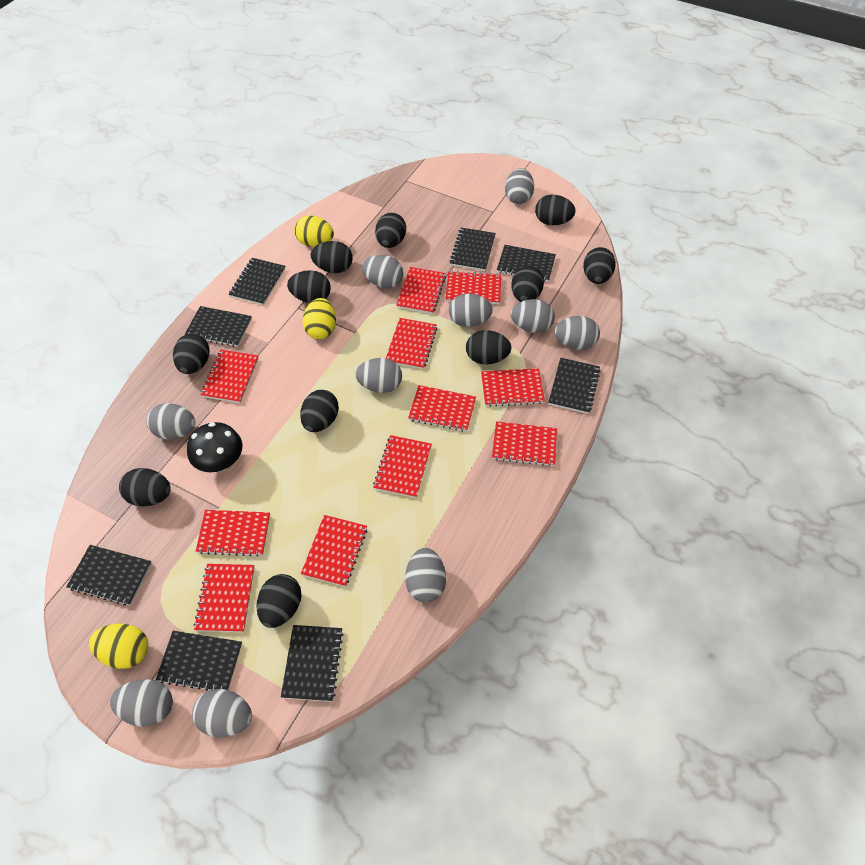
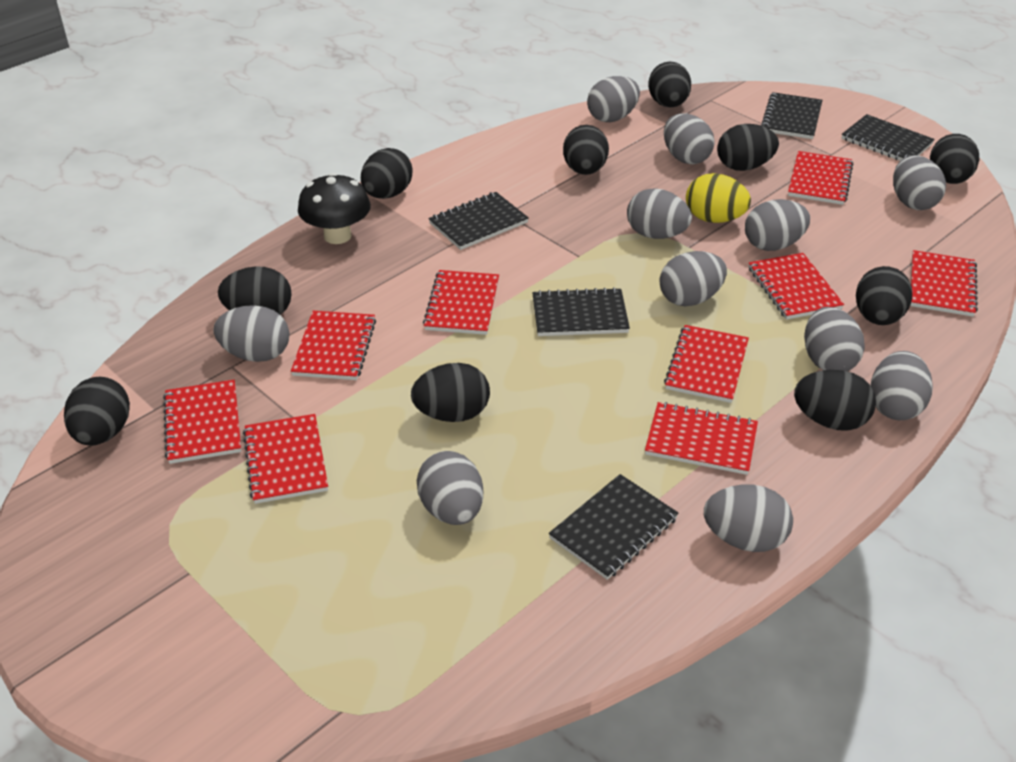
black egg: [119,468,171,507] [173,333,210,374] [257,574,302,628] [287,270,331,303] [300,390,339,432] [310,241,353,273] [375,213,406,248] [466,330,512,364] [511,266,544,302] [535,195,576,225] [583,247,616,284] = 11 -> [64,377,130,446] [218,266,292,315] [361,148,412,199] [411,363,490,422] [563,125,609,175] [648,62,691,108] [717,124,779,171] [794,370,876,431] [856,266,912,325] [930,134,979,184] = 10
black notebook: [66,545,152,606] [156,631,242,691] [185,306,252,347] [229,258,285,305] [281,625,344,702] [449,228,496,271] [497,245,556,282] [548,358,601,414] = 8 -> [429,192,529,250] [532,287,630,336] [549,474,678,580] [761,92,822,139] [841,114,935,161] = 5
grey egg: [110,679,173,727] [147,403,195,439] [192,689,252,737] [355,358,402,393] [362,255,403,288] [405,548,446,603] [449,294,493,327] [505,168,534,204] [511,299,555,333] [555,316,600,350] = 10 -> [214,305,289,362] [417,451,483,525] [587,76,640,122] [627,188,692,239] [660,251,727,306] [664,113,715,164] [704,485,793,552] [745,199,810,251] [804,307,865,371] [870,351,933,420] [893,155,946,210] = 11
red notebook: [194,564,255,632] [196,510,270,557] [200,350,259,403] [301,515,368,587] [373,435,432,498] [386,318,437,369] [396,267,446,314] [408,385,476,432] [446,271,501,304] [481,368,545,407] [492,421,557,467] = 11 -> [163,380,241,464] [243,414,328,504] [291,311,376,380] [423,270,499,335] [645,402,758,475] [664,325,749,403] [749,253,844,320] [788,151,853,205] [910,250,978,317] = 9
yellow egg: [89,624,148,669] [294,215,334,247] [302,298,336,339] = 3 -> [686,173,751,223] = 1

